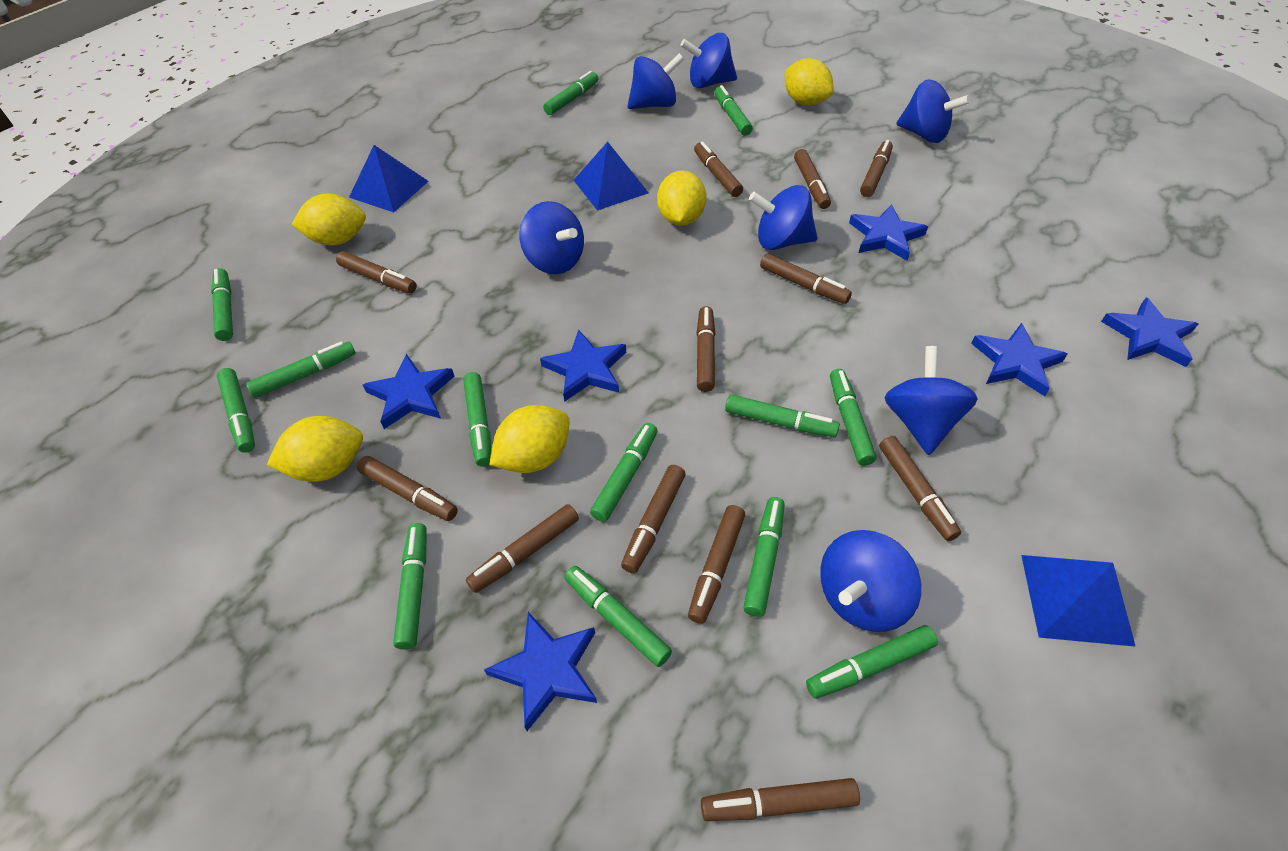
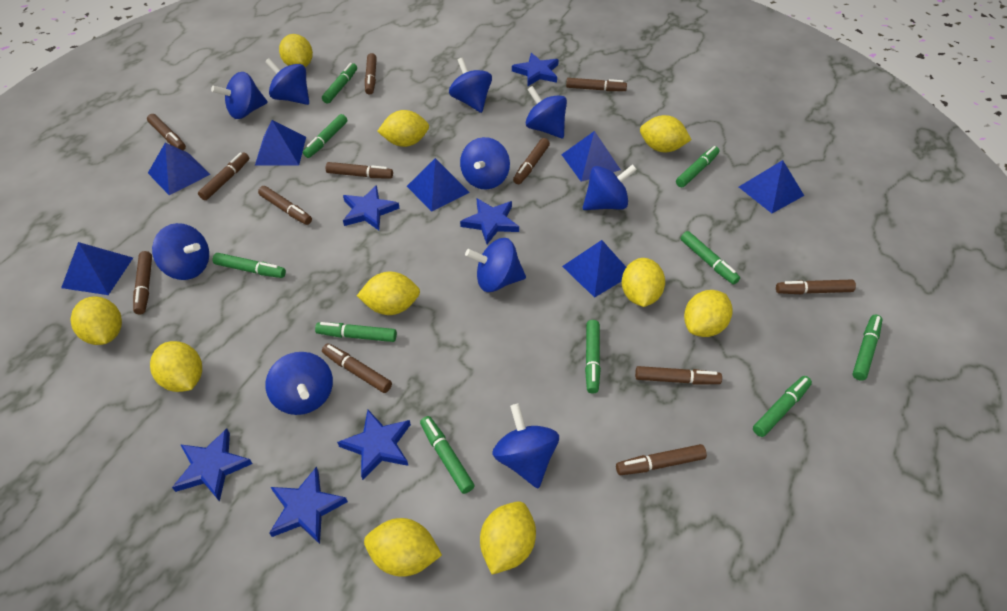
blue pyramid: [349,145,429,213] [574,142,649,211] [1021,555,1136,647] = 3 -> [61,242,133,295] [148,143,210,195] [255,120,306,166] [407,158,470,212] [561,131,621,182] [562,240,626,298] [739,160,804,213] = 7
blue spinning top: [519,201,584,274] [628,53,684,109] [680,33,737,88] [749,185,817,250] [820,530,921,632] [884,346,978,455] [896,79,971,143] = 7 -> [152,223,209,280] [211,72,268,119] [265,58,309,105] [265,352,333,415] [449,58,492,113] [460,137,510,190] [465,238,526,292] [492,403,559,488] [526,86,567,138] [583,164,637,210] = 10
green marker: [211,268,233,341] [217,368,255,453] [246,342,356,398] [393,523,427,650] [463,372,491,467] [543,71,598,115] [565,566,672,667] [590,423,657,522] [714,85,753,136] [725,394,840,437] [743,497,785,617] [806,625,938,699] [830,369,876,466] = 13 -> [213,253,286,278] [303,114,347,158] [315,322,397,342] [322,63,357,103] [420,416,475,494] [585,320,601,394] [676,146,719,187] [681,231,740,285] [753,376,812,437] [852,315,883,381] = 10
yellow lemon: [267,416,363,482] [291,194,366,245] [490,405,570,473] [657,170,707,226] [785,58,834,106] = 5 -> [71,296,122,345] [150,341,202,392] [279,34,313,67] [357,272,420,315] [364,518,442,577] [377,110,429,147] [480,501,536,574] [622,258,665,307] [640,115,691,152] [684,290,733,337] = 10

